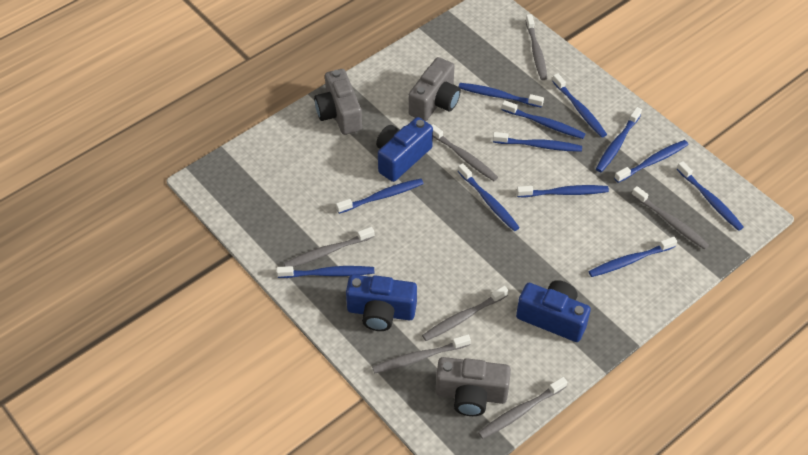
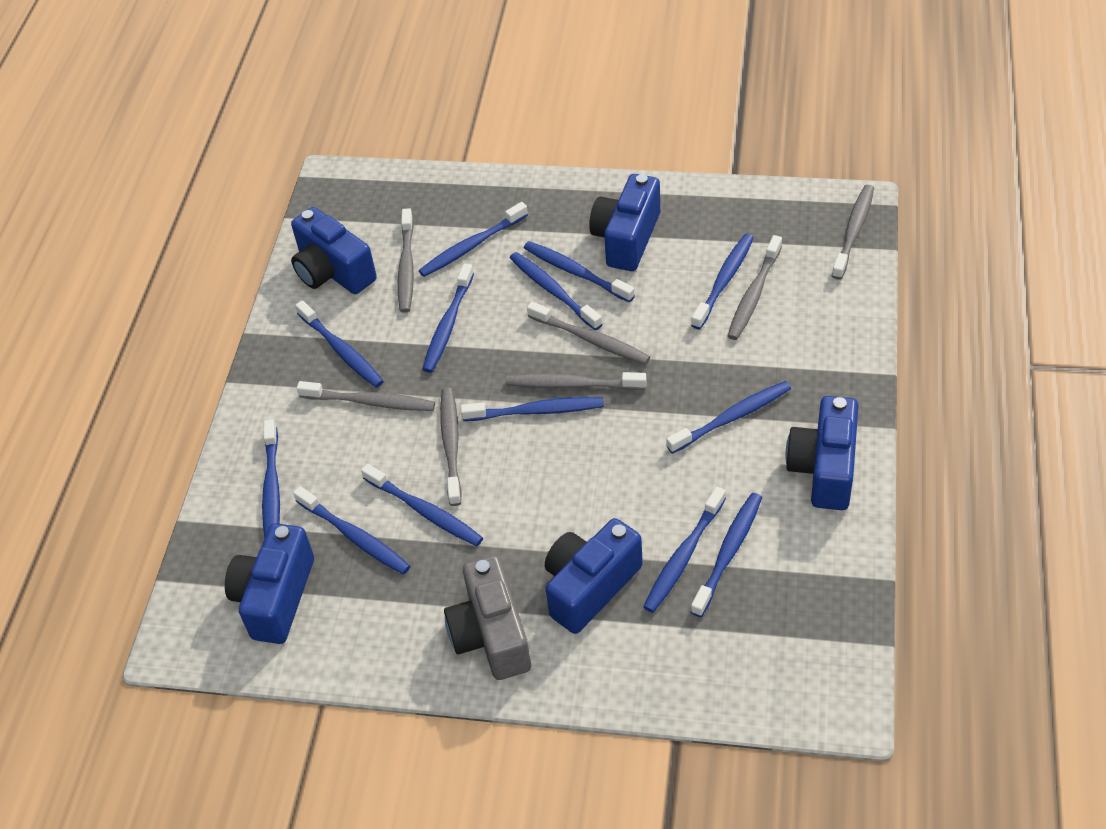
blue camera: [346,275,417,331] [376,117,433,182] [516,280,591,342] = 3 -> [225,523,314,644] [291,207,377,294] [545,518,643,634] [589,174,660,271] [785,396,858,510] = 5
blue toothbrush: [277,266,374,278] [336,178,424,214] [458,83,544,108] [458,163,520,231] [493,132,582,152] [502,100,585,139] [517,185,609,197] [552,73,607,137] [588,237,677,277] [596,107,642,172] [614,140,688,183] [677,161,744,231] = 12 -> [262,419,280,538] [293,486,410,575] [295,300,384,388] [361,464,483,546] [419,202,528,277] [422,263,474,373] [461,397,604,421] [510,252,602,330] [524,241,635,302] [643,486,726,613] [666,381,791,454] [691,234,754,329] [691,493,762,617] = 13
grey camera: [314,69,362,135] [408,57,461,121] [436,357,511,416] = 3 -> [444,555,531,680] = 1

